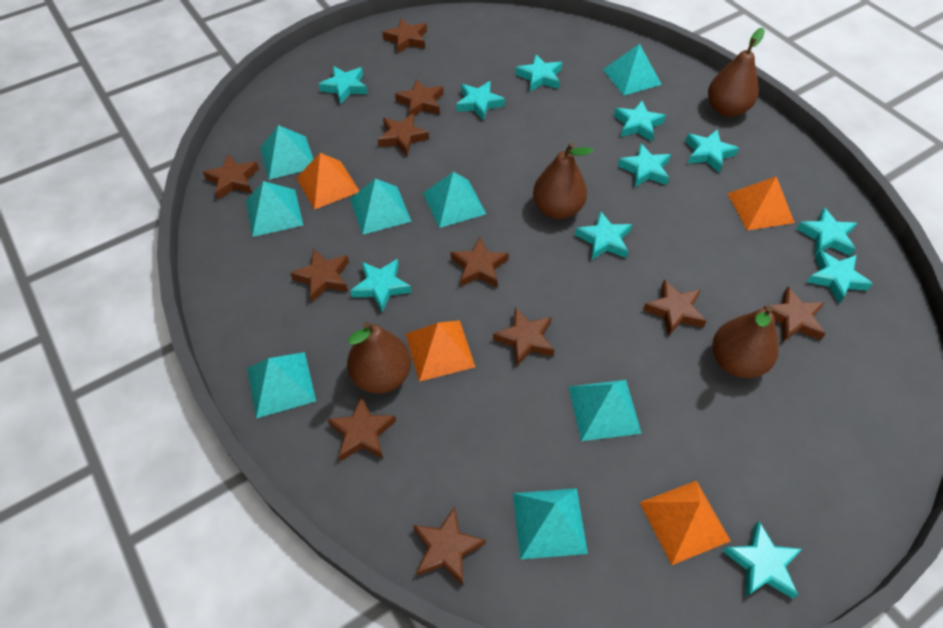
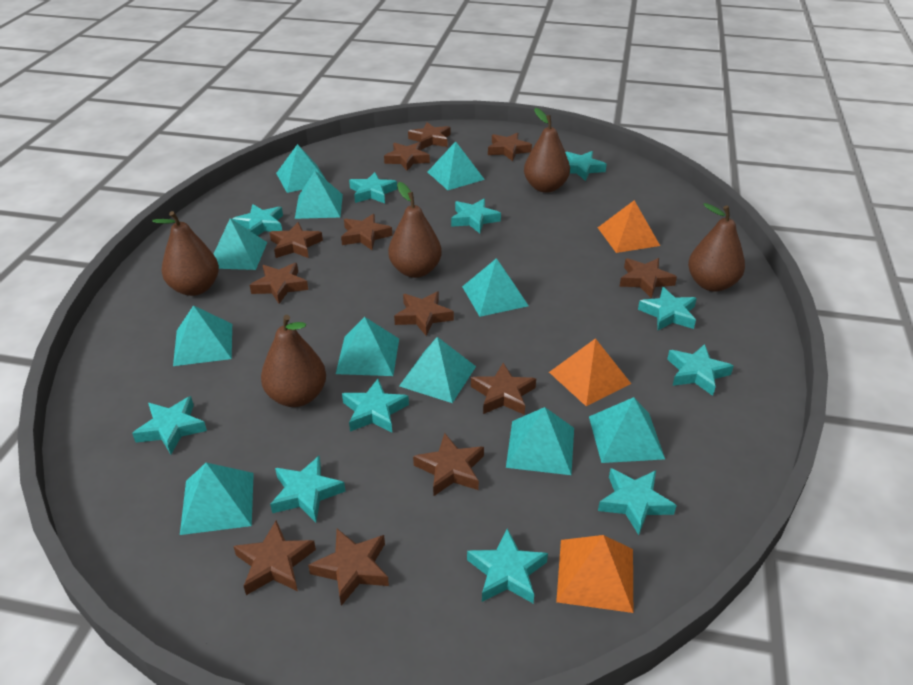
brown pear: [347,322,411,394] [533,143,594,219] [708,28,765,117] [712,305,779,378] = 4 -> [152,211,219,296] [261,315,326,407] [388,182,442,278] [524,108,570,193] [688,203,745,292] = 5
brown star: [203,154,259,200] [290,248,349,302] [327,396,396,461] [378,113,429,156] [382,18,427,53] [395,79,444,116] [413,507,486,585] [450,237,509,287] [493,308,554,366] [643,280,706,336] [763,287,826,342] = 11 -> [233,521,316,595] [250,263,308,304] [269,222,323,258] [308,529,389,606] [341,214,392,250] [384,142,430,171] [394,291,454,336] [408,122,451,150] [413,433,484,496] [471,363,536,415] [488,133,532,161] [619,258,677,298] = 12
orange pyramid: [296,153,359,210] [406,320,475,382] [639,481,731,565] [727,177,795,231] = 4 -> [549,338,631,406] [556,535,633,613] [598,200,660,253] = 3
turquoise pyramid: [246,181,303,237] [247,352,316,418] [260,125,314,180] [350,178,412,235] [423,172,486,228] [513,488,588,559] [569,380,642,441] [603,44,662,96] = 8 -> [173,305,232,366] [180,463,254,535] [214,218,267,270] [276,144,326,193] [295,171,343,219] [336,317,399,376] [399,337,476,403] [428,141,485,190] [462,258,529,317] [506,407,574,475] [589,397,665,463] = 11

